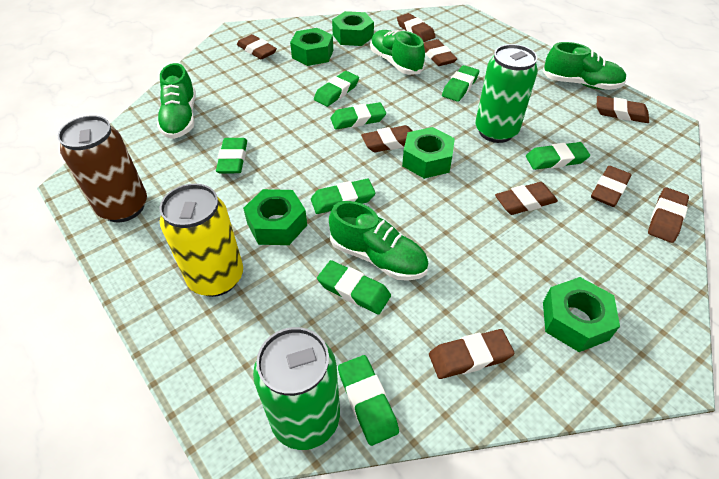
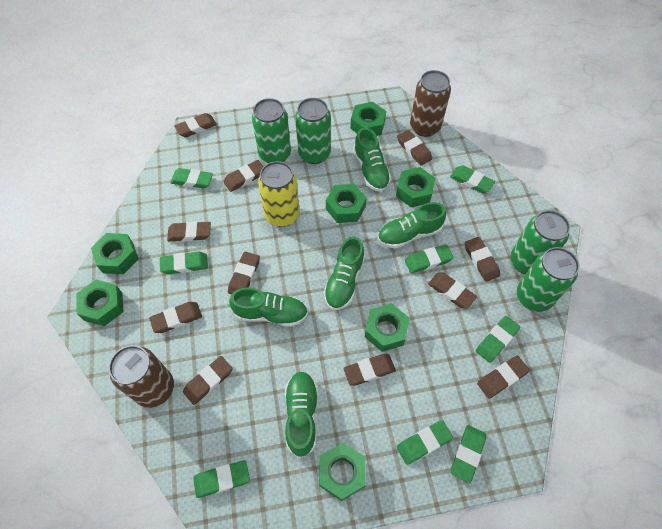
brown can: [58,115,147,222] = 1 -> [109,345,174,408] [410,70,451,137] = 2
brown eraser: [237,34,277,59] [361,125,412,152] [397,13,436,42] [423,39,457,66] [429,329,514,379] [495,182,558,215] [591,166,632,207] [597,96,649,123] [648,187,689,243] = 9 -> [149,302,202,333] [167,221,211,242] [174,113,217,137] [183,356,233,405] [223,160,263,192] [228,252,260,295] [343,354,396,386] [397,130,432,166] [428,273,477,309] [465,237,500,282] [477,356,530,399] = 11
green can: [253,327,340,450] [475,44,538,143] = 2 -> [252,98,291,163] [295,98,331,164] [510,210,570,274] [517,247,579,312] = 4
green nut: [243,189,307,245] [290,28,333,66] [332,11,374,46] [402,127,455,179] [543,277,620,352] = 5 -> [76,280,124,326] [91,233,139,274] [319,443,366,501] [326,184,367,223] [350,102,386,136] [365,303,409,352] [396,167,436,207] = 7
green shoe: [157,63,196,139] [329,201,429,281] [370,30,425,75] [543,42,626,90] = 4 -> [229,288,308,327] [285,371,318,458] [324,236,365,310] [353,128,391,192] [378,202,446,249] = 5

